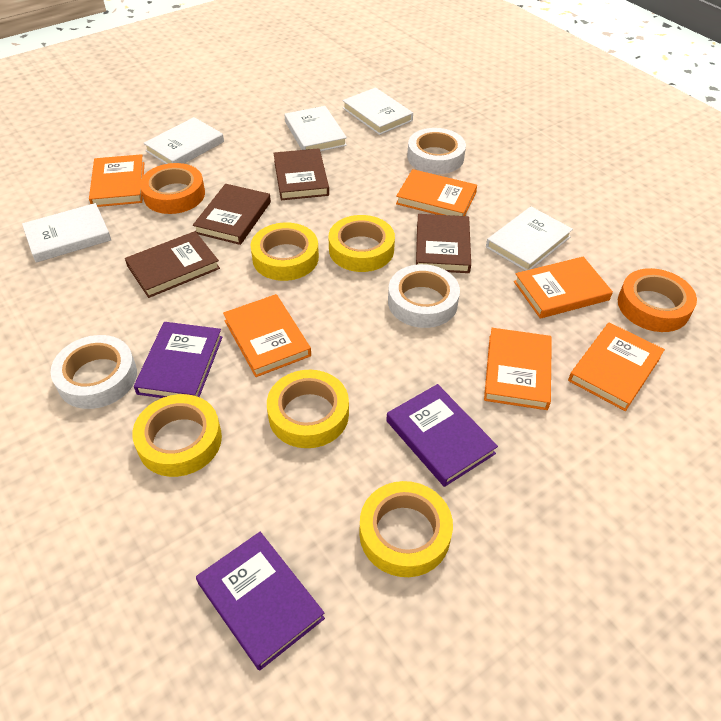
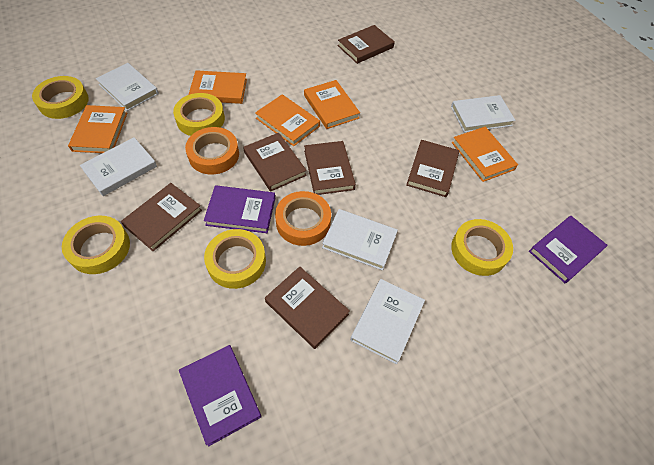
brown book: [125,231,220,298] [193,184,271,245] [274,148,329,200] [416,214,471,273] = 4 -> [121,183,202,251] [243,133,307,192] [265,266,350,349] [304,141,356,195] [338,25,395,64] [406,140,459,197] = 6
orange book: [89,154,144,207] [223,294,311,377] [396,169,477,216] [484,328,552,410] [514,256,613,319] [568,322,665,411] = 6 -> [68,105,127,153] [189,70,247,104] [255,94,320,146] [304,80,360,129] [452,127,518,182] = 5
white tape: [50,335,137,409] [388,264,460,328] [407,128,466,174] = 3 -> none = 0

